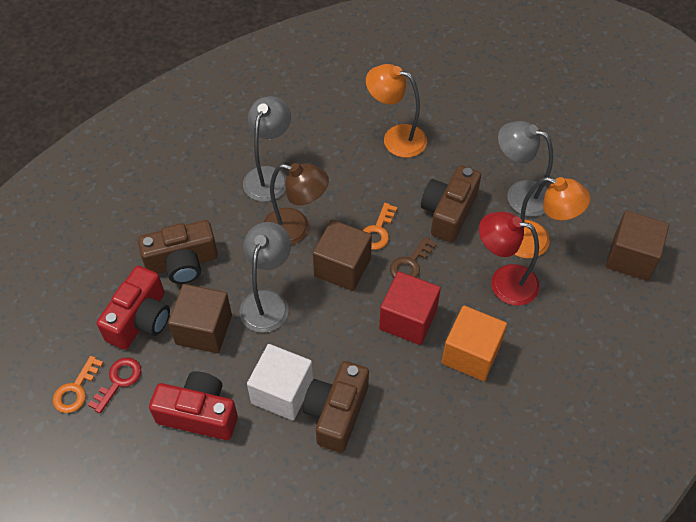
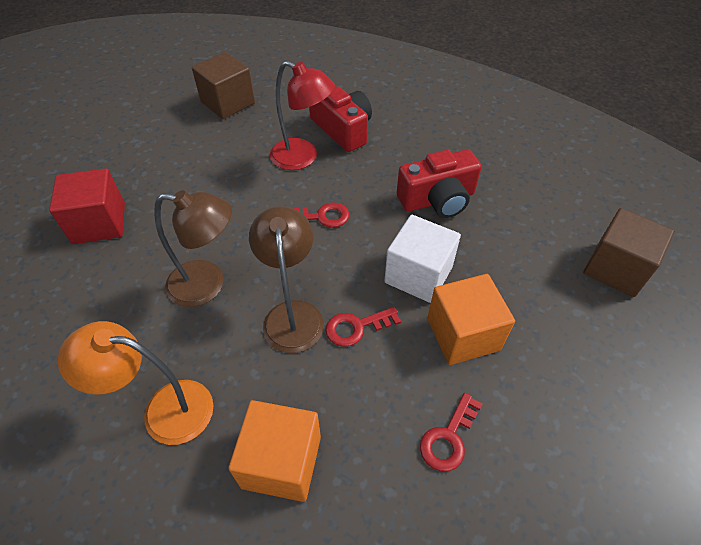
brown camera: [138,220,218,284] [303,361,369,453] [421,165,481,242] = 3 -> none = 0
brown cube: [168,284,232,353] [313,220,372,291] [606,211,669,281] = 3 -> [192,52,255,119] [583,208,674,297] = 2
brown key: [390,237,437,278] = 1 -> none = 0
brown lamp: [264,163,329,245] = 1 -> [154,190,232,307] [249,206,324,353] = 2
grey lamp: [240,222,291,333] [243,96,291,202] [498,121,553,217] = 3 -> none = 0
orange cube: [442,306,507,381] = 1 -> [228,400,321,502] [427,274,515,365] = 2
orange key: [53,356,104,413] [362,203,397,250] = 2 -> none = 0
orange lamp: [366,64,427,158] [514,177,590,258] = 2 -> [58,321,214,445] = 1
red key: [88,358,141,413] = 1 -> [294,202,349,227] [326,307,401,347] [420,393,483,471] = 3

